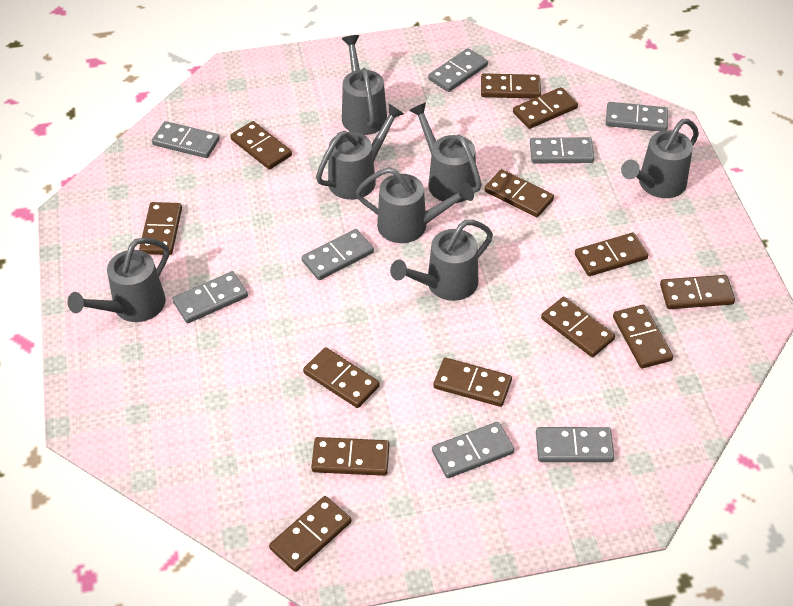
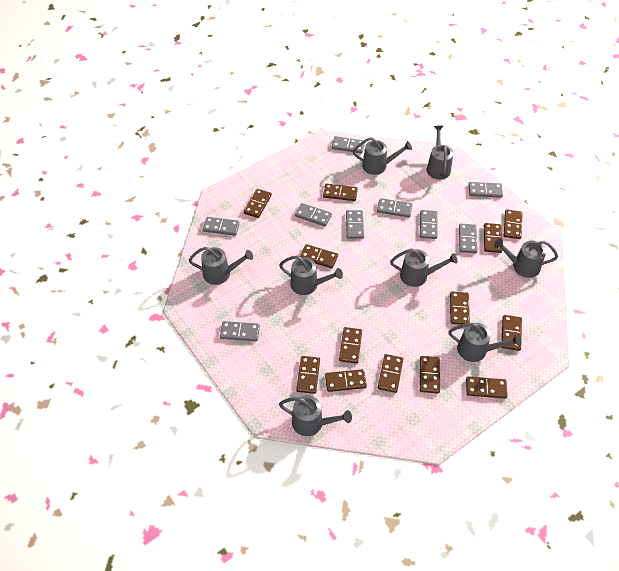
grey domino: [152,121,220,158] [172,271,248,323] [302,229,374,280] [428,48,488,92] [432,422,514,478] [530,137,594,163] [536,427,614,462] [606,102,668,131] = 8 -> [203,217,240,236] [220,321,260,341] [295,203,332,226] [332,136,365,153] [346,210,364,238] [377,198,413,217] [420,210,438,239] [459,224,478,253] [468,182,503,198] = 9
grey watering can: [68,238,169,322] [316,104,404,200] [342,35,387,135] [356,167,474,243] [390,220,493,301] [409,102,481,203] [621,119,699,198] = 7 -> [189,247,253,285] [279,256,343,295] [279,395,352,436] [353,137,412,175] [390,248,458,287] [427,125,453,180] [448,323,521,362] [494,238,558,278] = 8

